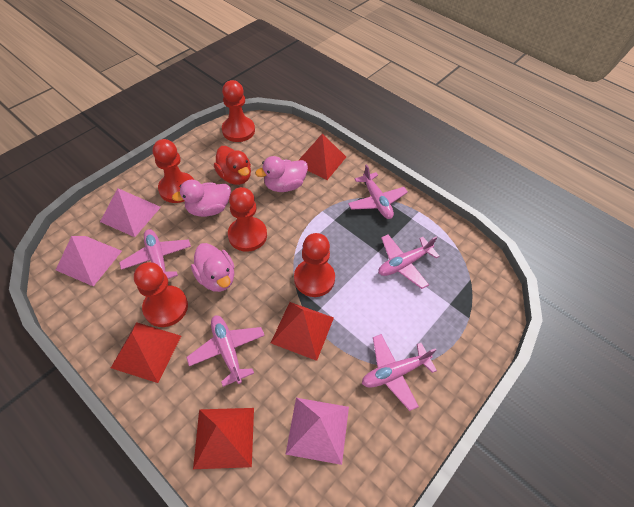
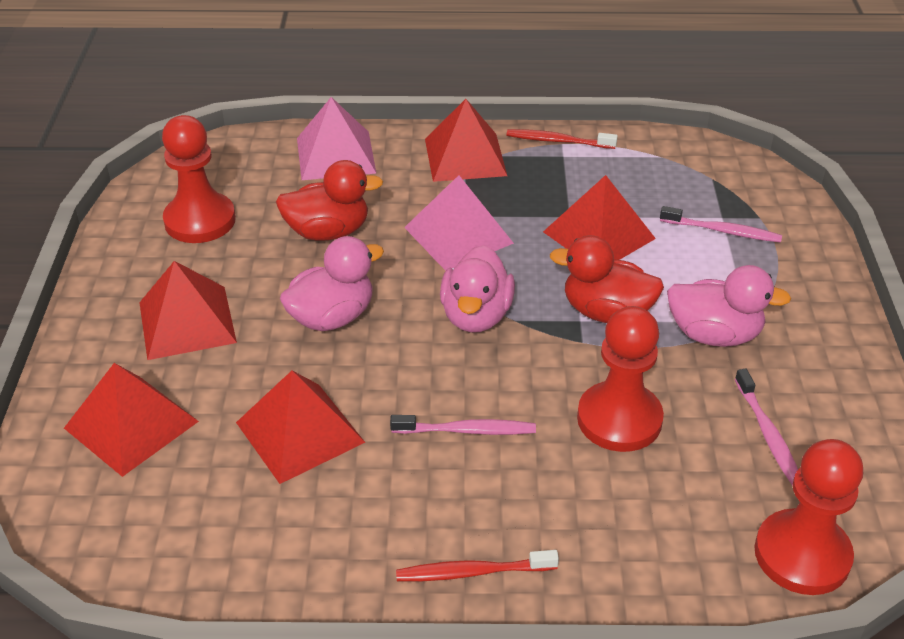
pink plane: [119,229,191,279] [186,316,265,387] [348,164,408,219] [362,334,437,411] [378,235,439,289] = 5 -> none = 0
pink pyramid: [56,236,122,286] [100,188,161,237] [285,398,349,465] = 3 -> [297,97,376,180] [404,175,514,271] = 2
pink toothbrush: none = 0 -> [390,415,536,435] [660,206,782,243] [735,369,798,486] = 3
red duck: [214,146,251,185] = 1 -> [276,160,383,241] [550,235,664,323] = 2
red pawn: [134,262,188,327] [153,139,194,203] [222,80,255,142] [228,187,267,252] [294,233,335,297] = 5 -> [162,115,236,243] [577,306,664,452] [754,439,863,595] = 3
red pyramid: [111,322,181,383] [193,408,254,469] [271,302,334,361] [298,134,346,180] = 4 -> [64,363,199,477] [139,261,237,360] [236,371,365,484] [425,99,507,182] [543,175,656,260] = 5
red toothbrush: none = 0 -> [396,550,559,581] [506,129,618,149] = 2

